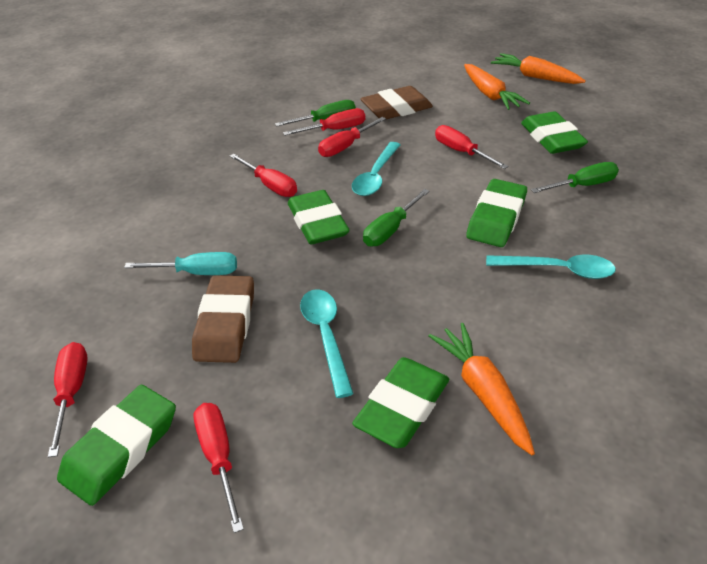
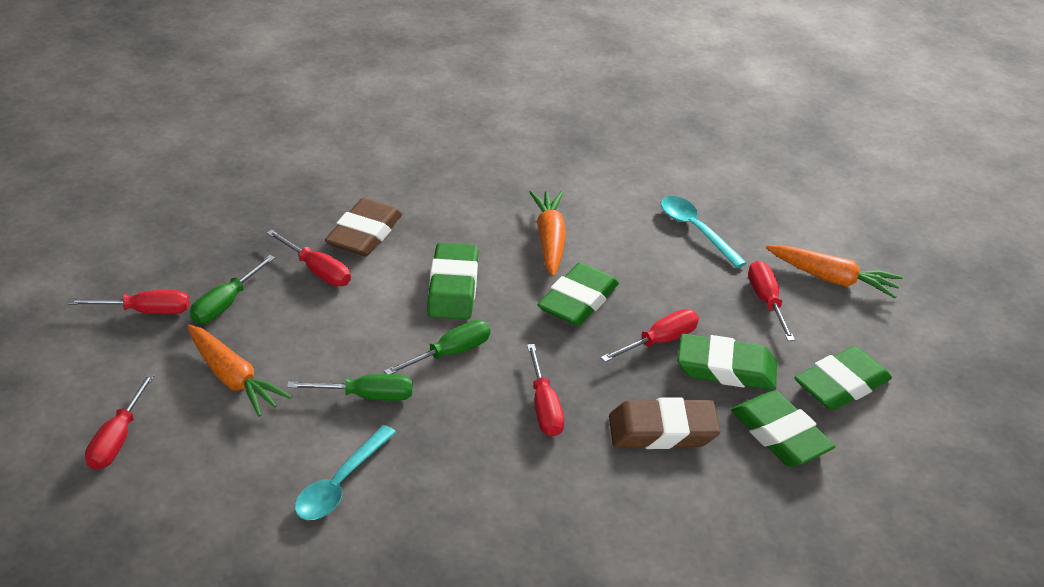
turquoise screwdriver: [124,252,237,275] = 1 -> none = 0
turquoise spoon: [300,289,354,398] [352,142,400,196] [486,254,616,279] = 3 -> [295,425,396,520] [661,196,747,268] = 2

